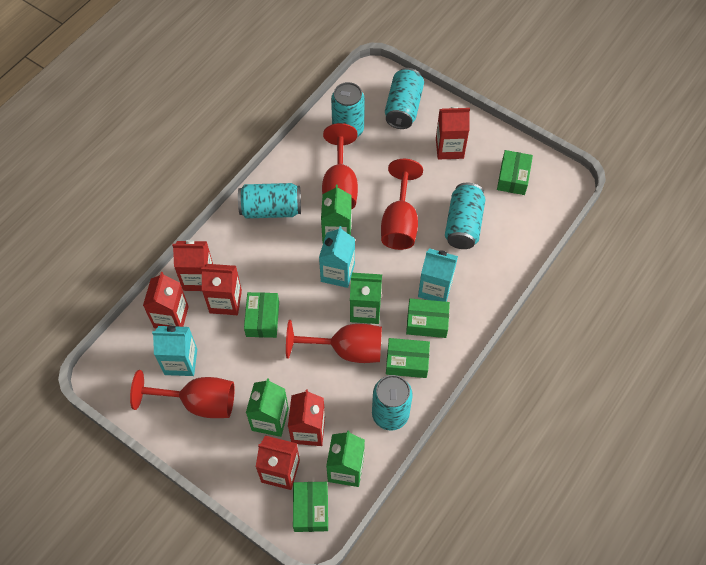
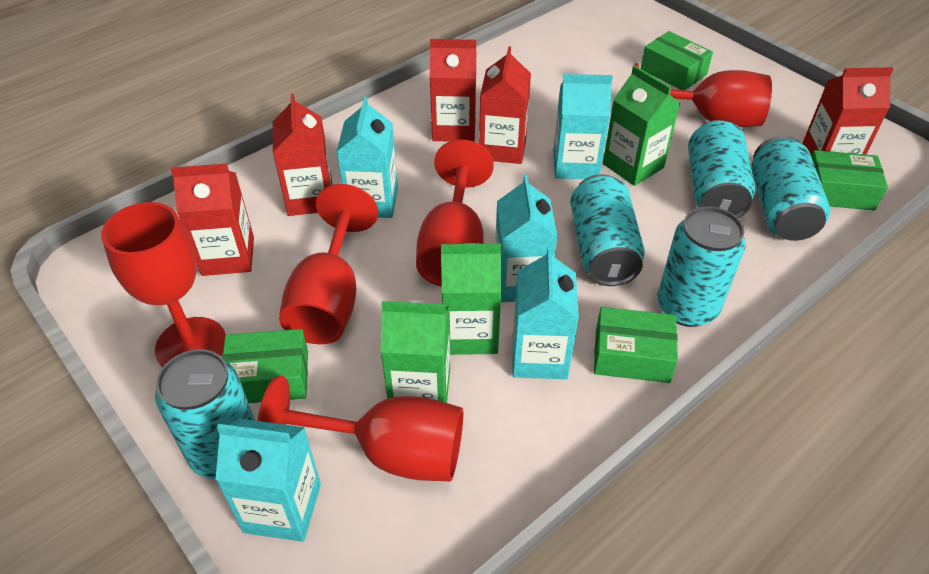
green box: [244,292,279,338] [293,482,328,532] [386,338,430,378] [406,298,450,338] [497,150,533,195] = 5 -> [222,329,308,403] [594,307,678,383] [641,31,713,90] [811,150,888,211] = 4
green carton: [246,378,289,437] [321,185,352,243] [326,430,365,487] [350,273,382,324] = 4 -> [381,300,450,403] [441,243,501,355] [603,65,680,186] = 3
red carton: [143,272,189,329] [172,240,213,291] [201,264,242,315] [256,436,300,490] [288,389,325,446] [436,106,470,160] = 6 -> [171,163,254,276] [273,94,332,216] [430,39,476,142] [479,46,531,164] [802,67,893,156] = 5
red goblet: [130,370,235,418] [286,320,382,363] [322,123,358,209] [381,159,423,250] = 4 -> [101,202,226,367] [258,375,463,482] [279,184,378,344] [416,140,494,287] [635,63,772,127] = 5
turquoise carton: [152,326,197,376] [319,226,355,288] [418,248,458,302] = 3 -> [215,419,321,542] [336,97,398,218] [495,174,558,302] [513,247,579,379] [553,74,613,179] = 5

